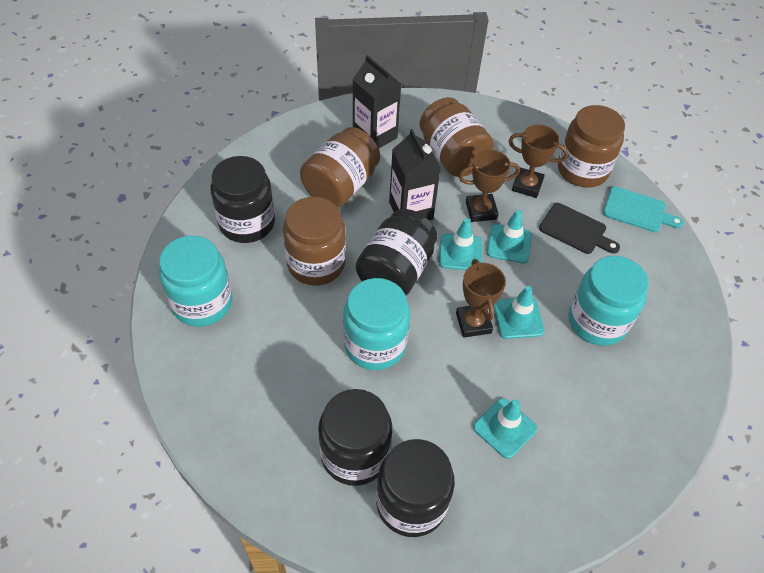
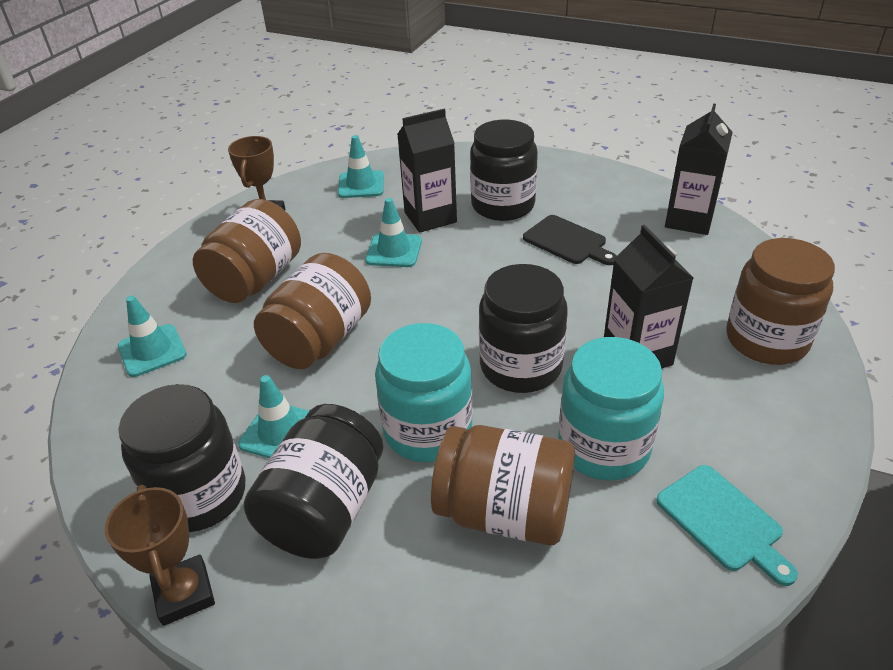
black carton: [353,55,401,148] [389,129,441,220] = 2 -> [397,109,457,233] [604,225,693,369] [665,103,733,235] = 3
brown trophy: [456,259,506,338] [459,150,520,222] [508,125,568,198] = 3 -> [105,485,215,626] [228,136,285,210] = 2
turquoise jar: [159,235,232,327] [343,278,410,370] [569,256,649,346] = 3 -> [375,323,473,462] [558,337,664,481] = 2

